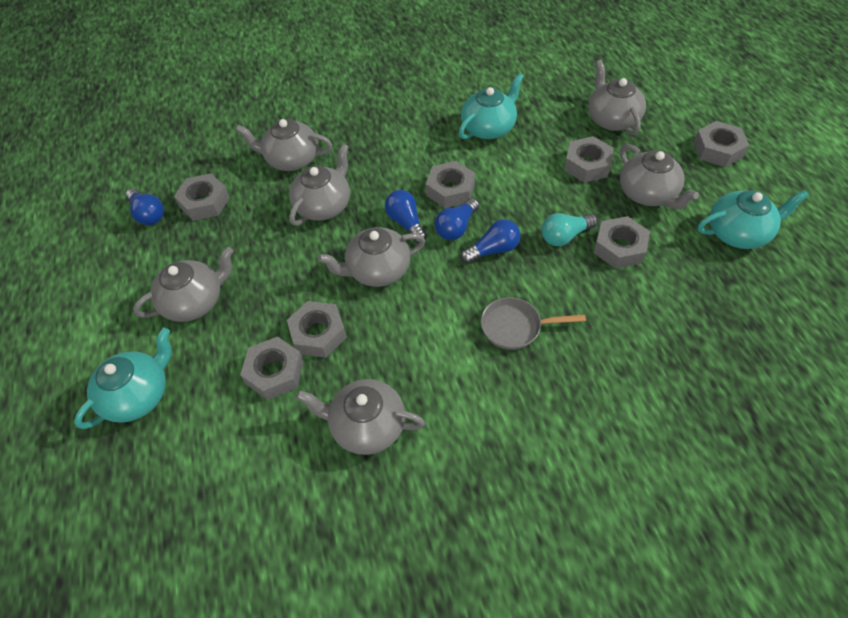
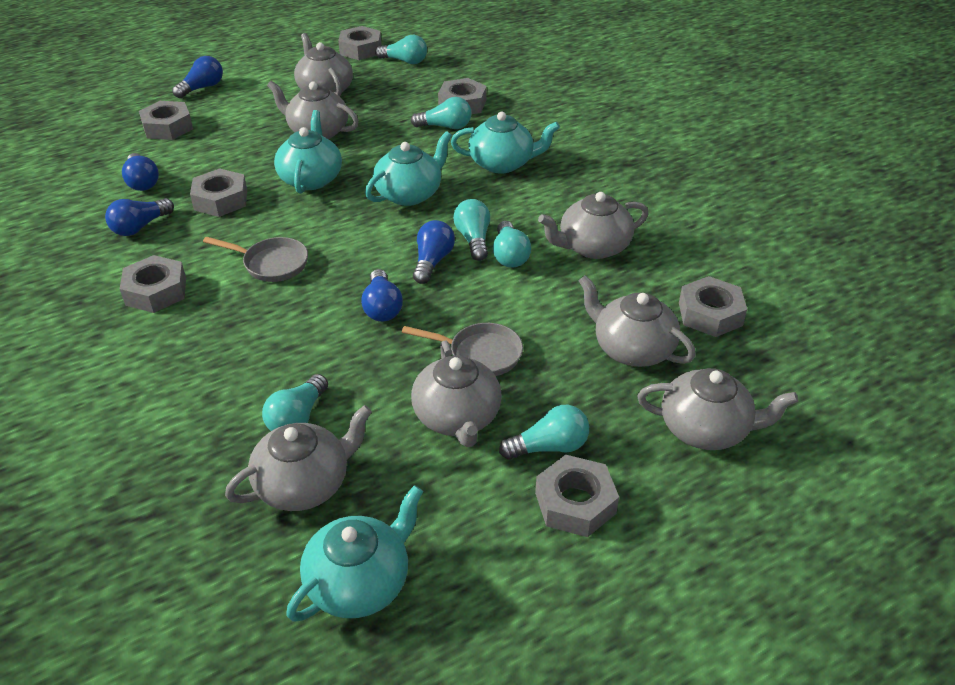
blue light bulb: [126,189,164,225] [385,190,427,244] [435,198,479,240] [461,219,521,264] = 4 -> [105,198,174,236] [122,153,159,191] [172,56,223,98] [361,269,403,321] [413,220,455,284] = 5
grey pan: [481,297,586,350] = 1 -> [203,236,308,282] [402,323,523,376] = 2
turquoise light bulb: [541,213,598,246] = 1 -> [262,374,328,431] [375,35,427,64] [411,97,471,129] [453,199,490,261] [493,221,531,268] [499,405,589,460] = 6
turquoise teapot: [74,328,171,429] [459,73,524,139] [698,190,809,249] = 3 -> [274,110,342,194] [286,485,423,622] [365,131,452,206] [451,112,560,174] = 4

